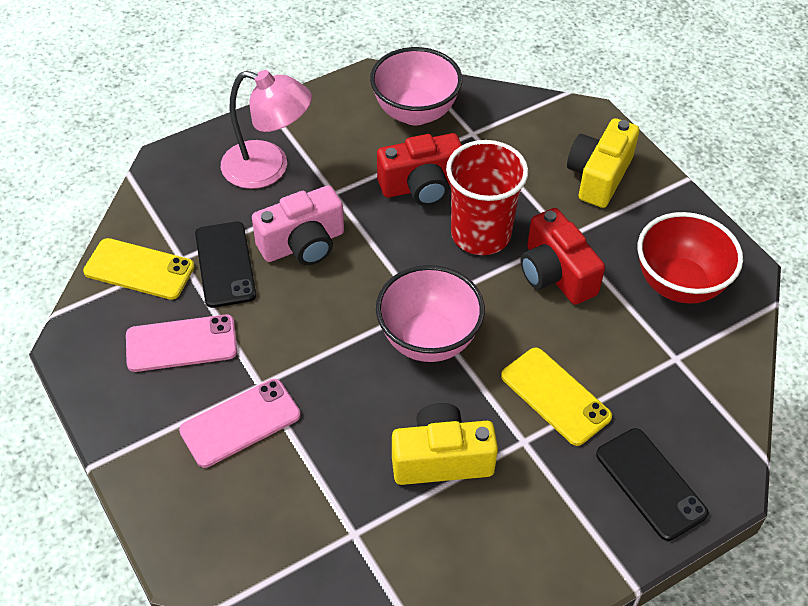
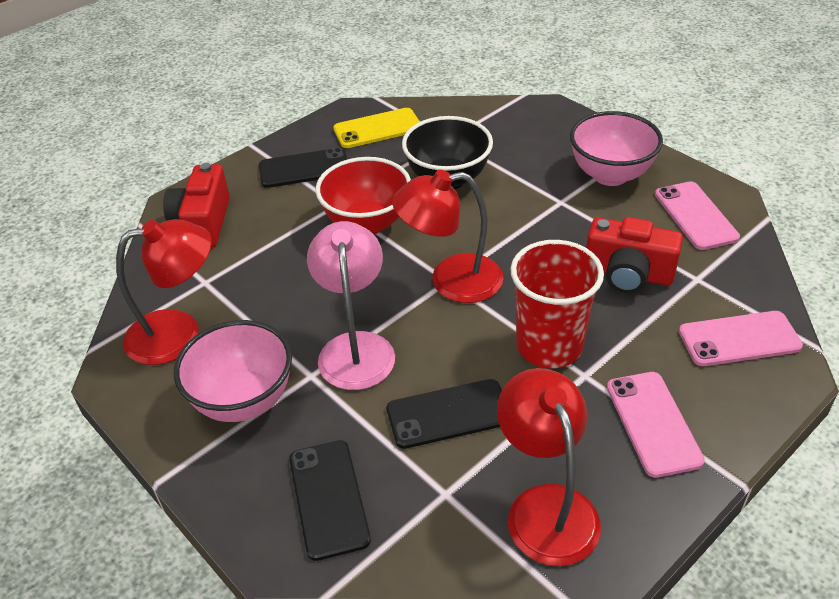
black bowl: none = 0 -> [402,116,493,189] = 1
black phone: [195,222,256,308] [596,428,709,541] = 2 -> [259,148,347,188] [289,440,371,561] [387,379,502,449] = 3
pink camera: [252,185,344,265] = 1 -> none = 0
pink phone: [126,315,237,372] [179,379,301,468] = 2 -> [607,372,705,478] [655,181,740,250] [679,311,803,366] = 3
red lamp: none = 0 -> [116,219,212,365] [392,170,504,303] [497,368,601,566] = 3
yellow camera: [392,403,498,485] [567,118,639,208] = 2 -> none = 0
yellow phone: [83,238,195,300] [501,348,612,446] = 2 -> [333,108,420,148] = 1

